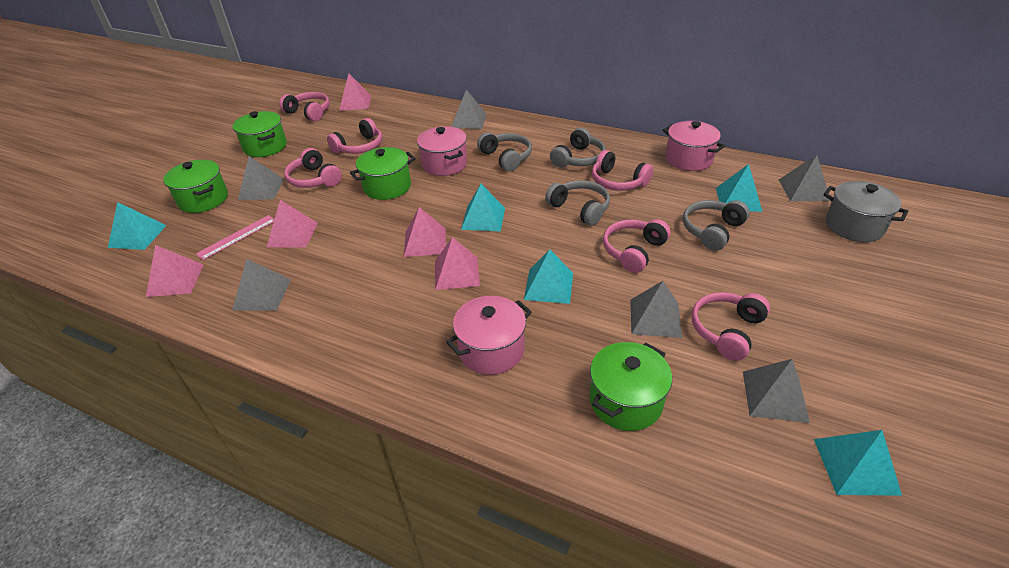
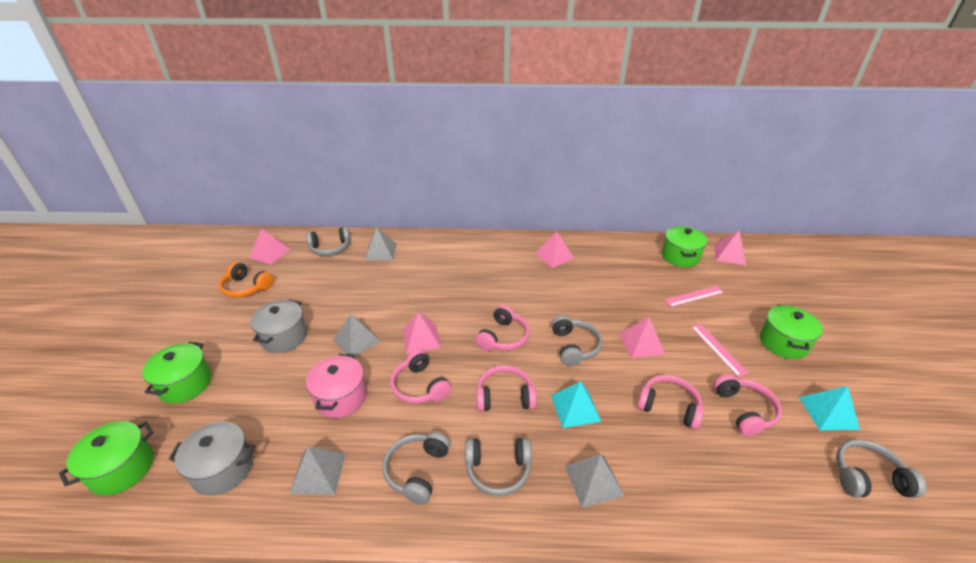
grey headphones: [477,132,532,171] [545,180,610,226] [550,128,606,168] [683,200,750,251] = 4 -> [306,227,351,256] [383,432,450,505] [465,438,531,496] [551,316,603,366] [836,440,927,498] = 5
grey pot: [823,181,909,242] = 1 -> [169,421,255,496] [251,299,307,353] = 2
grey pyramid: [232,259,291,311] [238,156,284,200] [451,90,487,129] [630,281,682,338] [743,359,810,423] [779,155,830,201] = 6 -> [290,447,346,495] [333,314,381,357] [365,228,397,260] [565,454,624,508] = 4
orange headphones: none = 0 -> [219,262,273,298] = 1
pink headphones: [279,92,330,121] [284,148,342,188] [327,118,382,154] [592,150,653,191] [603,219,671,273] [692,292,770,361] = 6 -> [390,350,451,404] [475,305,529,351] [476,365,536,411] [637,375,704,430] [714,375,782,436] = 5
pink pot: [417,126,467,176] [446,296,532,375] [663,121,725,171] = 3 -> [306,354,366,418] = 1
pink ruler: [196,215,274,260] = 1 -> [664,286,724,307] [691,324,749,377] = 2
turquoise pyramid: [108,202,167,250] [461,184,505,231] [524,250,573,304] [716,164,763,212] [814,430,902,496] = 5 -> [551,381,601,428] [799,386,860,431] = 2

